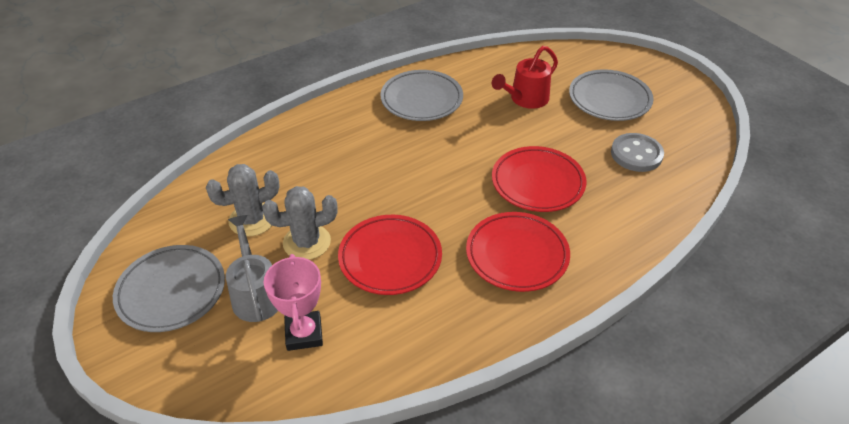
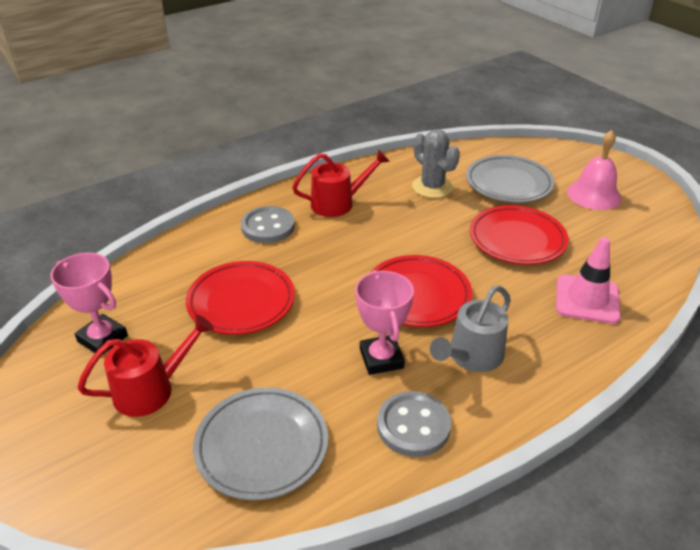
grey button: [611,133,664,172] = 1 -> [241,206,295,243] [377,391,451,457] = 2
grey cactus: [206,164,280,236] [262,186,338,260] = 2 -> [412,129,460,198] = 1
grey plate: [113,245,225,332] [380,70,463,121] [569,70,653,121] = 3 -> [193,387,328,500] [466,155,555,203] = 2
pink bell: none = 0 -> [567,130,622,210] = 1
pink traffic cone: none = 0 -> [556,237,621,324] = 1
pink trophy: [264,254,323,351] = 1 -> [50,253,128,355] [355,270,414,375] = 2
red watering can: [492,46,558,109] = 1 -> [77,315,214,417] [292,149,390,217] = 2

